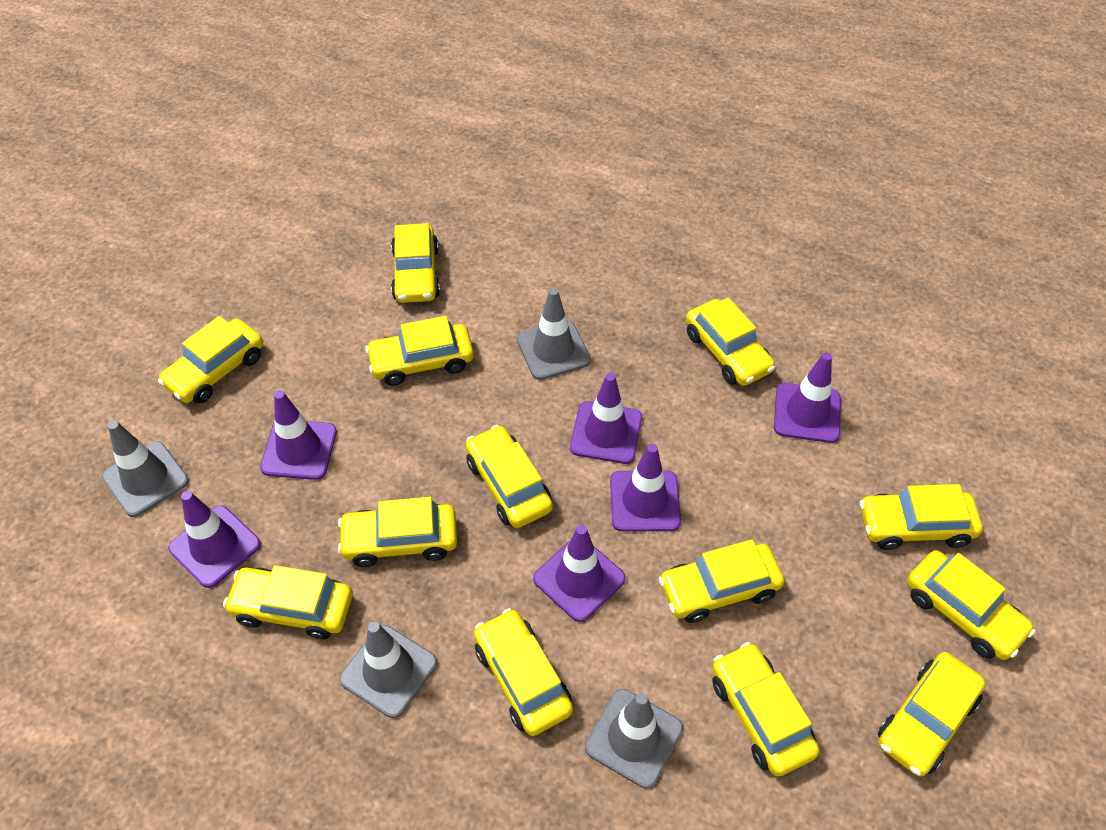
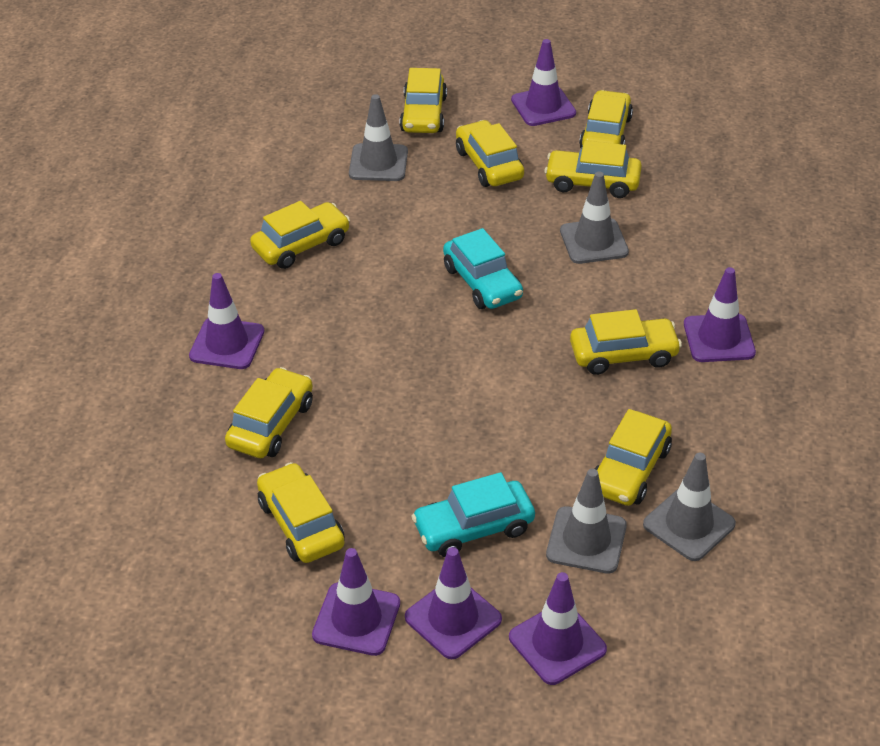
turquoise car: none = 0 -> [411,472,535,557] [443,228,523,309] = 2
yellow car: [158,316,263,403] [223,565,353,640] [338,497,457,567] [366,316,474,386] [391,223,440,303] [466,425,553,528] [474,608,573,736] [659,539,784,623] [686,298,775,386] [712,642,819,776] [860,484,983,550] [878,652,986,776] [907,550,1035,660] = 13 -> [225,367,313,458] [250,201,350,269] [257,462,345,563] [400,68,447,133] [456,120,524,187] [544,141,642,198] [570,309,682,375] [579,90,633,148] [595,409,672,506] = 9

